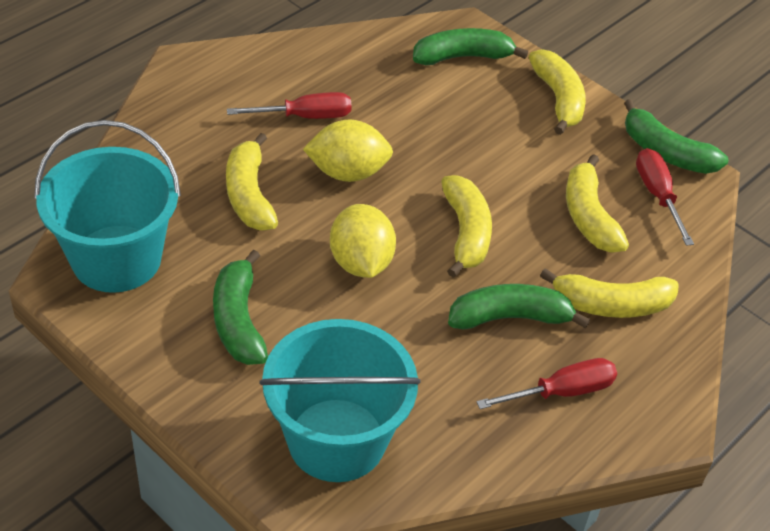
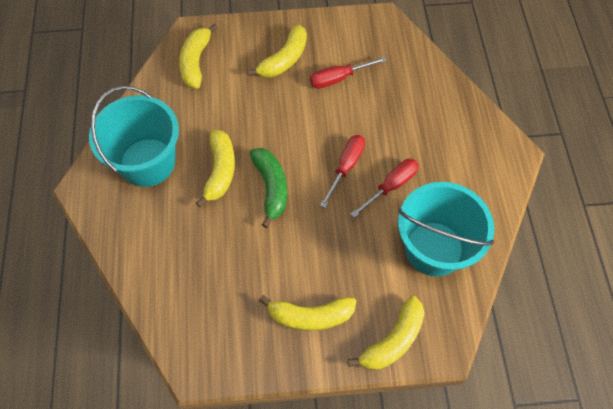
green banana: [213,250,268,365] [413,28,528,65] [448,284,590,329] [624,99,728,174] = 4 -> [250,148,287,228] = 1
yellow lemon: [303,120,393,182] [330,204,396,278] = 2 -> none = 0

